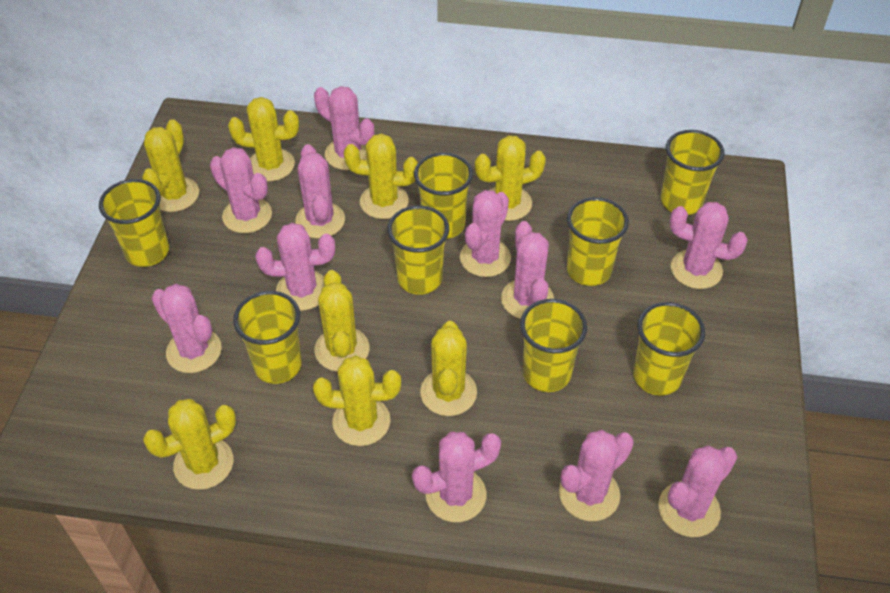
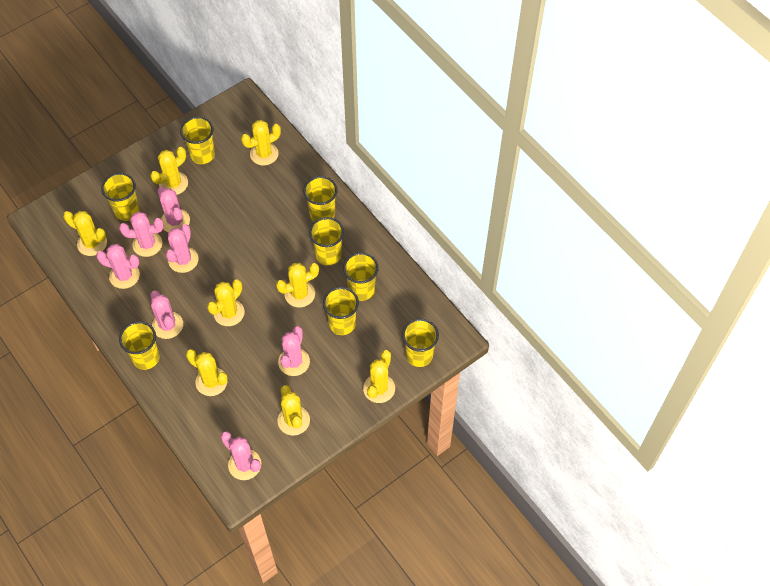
pink cactus: [151,284,222,373] [210,147,272,233] [256,223,335,311] [295,144,345,239] [314,86,374,170] [412,432,501,522] [460,190,511,277] [501,221,554,319] [559,430,634,521] [658,445,738,537] [669,202,748,289] = 11 -> [96,244,140,289] [119,212,164,257] [150,291,183,339] [157,187,190,232] [166,224,199,273] [221,431,261,480] [278,326,310,376] = 7

